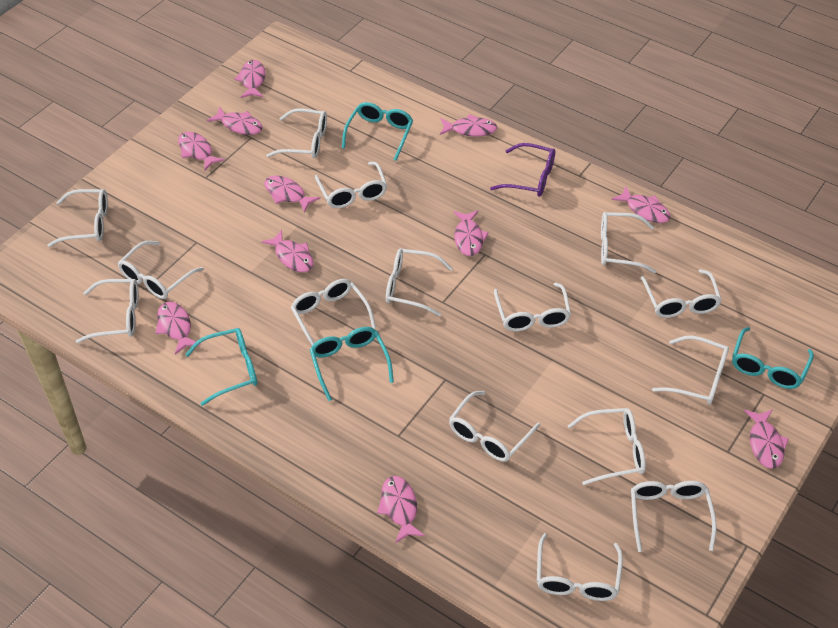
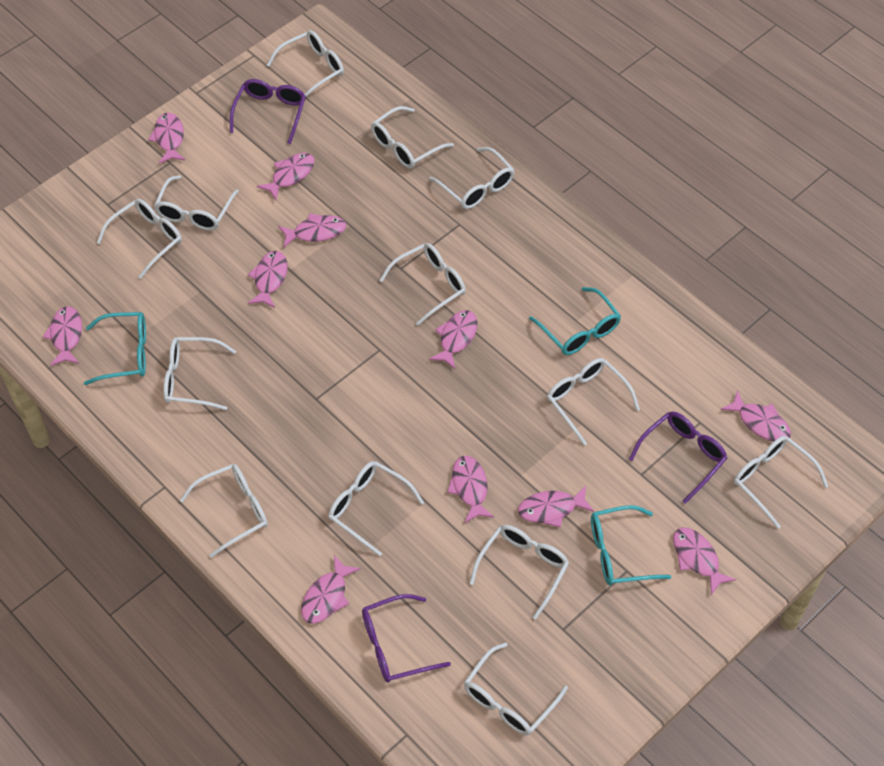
purple glasses: [490,143,555,197] = 1 -> [230,79,306,144] [362,594,451,683] [629,411,727,504] = 3
turquoise glasses: [185,328,257,406] [310,327,394,401] [342,102,413,161] [732,327,814,389] = 4 -> [84,312,146,385] [529,287,621,355] [591,505,671,585] = 3
white glasses: [47,189,108,247] [76,279,139,343] [118,241,204,299] [266,108,327,158] [291,279,376,345] [315,162,387,208] [386,248,453,316] [449,391,540,462] [494,282,571,331] [537,533,623,601] [568,408,646,485] [601,212,656,273] [631,481,716,552] [640,269,722,318] [652,336,729,404] = 15 -> [97,199,182,279] [154,175,239,231] [163,337,236,410] [180,464,268,558] [267,30,344,97] [328,461,424,556] [371,106,454,168] [379,243,466,325] [429,147,514,209] [464,643,568,735] [469,525,569,619] [547,358,640,445] [734,436,828,529] = 13

